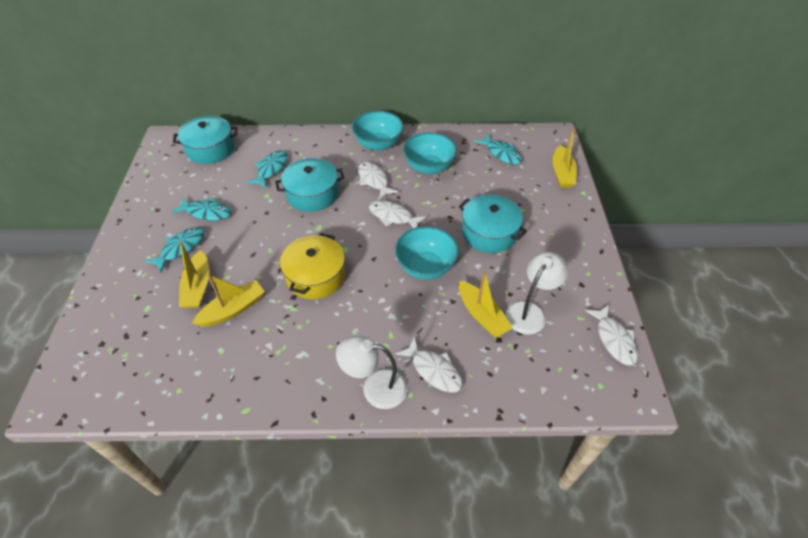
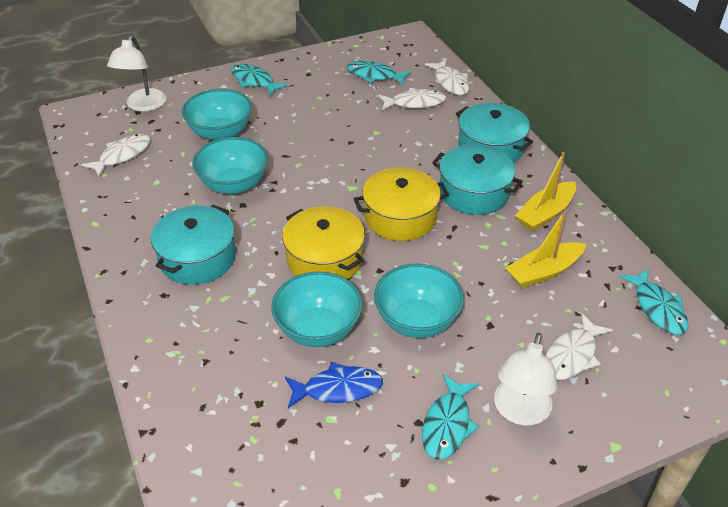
blue fish: none = 0 -> [285,362,383,408] = 1
turquoise bowl: [352,111,404,151] [395,226,459,280] [403,132,457,174] = 3 -> [182,89,252,141] [192,137,268,194] [271,272,362,347] [374,264,464,338] = 4
yellow boat: [179,241,209,308] [192,274,265,327] [459,271,513,337] [553,128,577,188] = 4 -> [506,210,586,288] [515,152,576,231] = 2
yellow pot: [280,233,345,299] = 1 -> [282,206,365,279] [354,168,449,241] = 2

